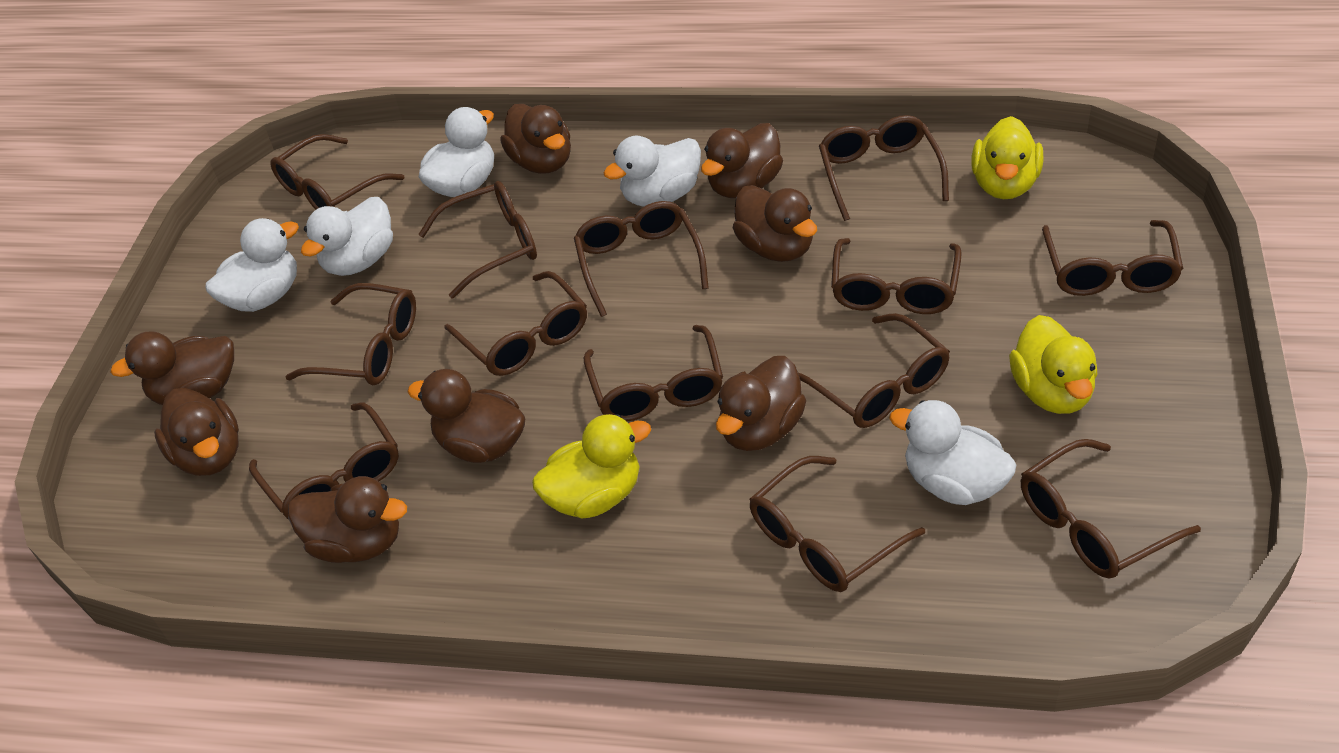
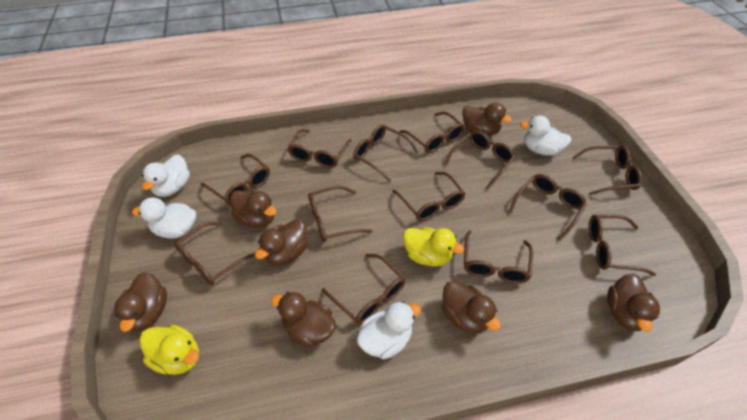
brown duck: [110,332,234,405] [154,388,239,476] [288,476,407,563] [408,369,525,463] [500,104,571,174] [701,123,783,198] [716,356,806,451] [733,185,817,262] = 8 -> [114,272,167,332] [230,190,277,228] [255,219,308,265] [271,292,336,347] [442,281,501,334] [462,103,512,136] [607,273,660,332] = 7
white duck: [205,218,299,312] [301,197,393,276] [419,107,494,197] [604,136,701,207] [889,400,1016,505] = 5 -> [132,197,196,239] [142,155,190,197] [357,301,421,359] [520,116,572,156] = 4
yellow duck: [532,414,651,519] [971,116,1044,199] [1009,315,1098,414] = 3 -> [140,325,199,375] [403,227,464,267] = 2

